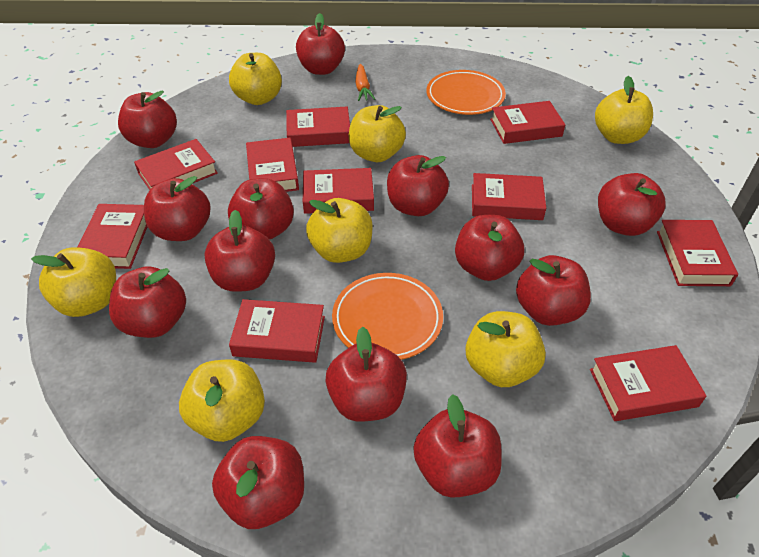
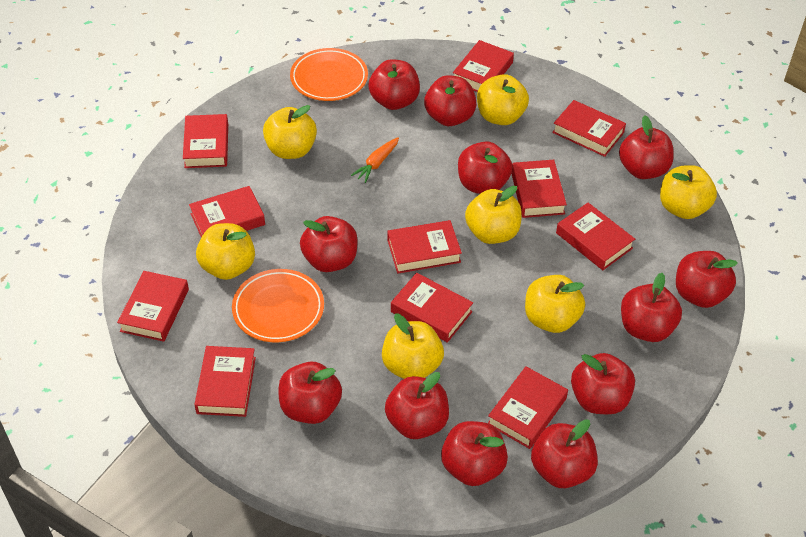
red apple: [109,266,186,338] [118,91,177,148] [144,176,211,241] [205,210,275,292] [212,436,304,529] [228,178,294,240] [296,13,345,75] [326,327,407,422] [387,155,449,216] [413,394,502,498] [455,215,524,281] [516,255,591,326] [598,173,666,236] = 13 -> [278,362,342,424] [300,216,358,272] [368,59,420,110] [385,372,449,439] [424,75,476,126] [441,421,508,486] [458,141,512,194] [531,419,598,488] [571,353,635,414] [619,116,674,179] [621,273,682,342] [676,251,738,308] = 12
red book: [77,204,147,269] [134,139,218,190] [229,299,325,363] [246,138,299,192] [286,107,350,147] [303,168,374,214] [472,173,546,220] [490,101,565,144] [590,345,706,421] [657,220,738,286] = 10 -> [117,271,189,342] [183,114,228,168] [189,186,265,237] [194,346,256,417] [388,220,462,274] [391,273,473,343] [453,40,514,92] [488,366,568,449] [511,160,567,218] [552,100,626,157] [556,203,635,270] = 11

